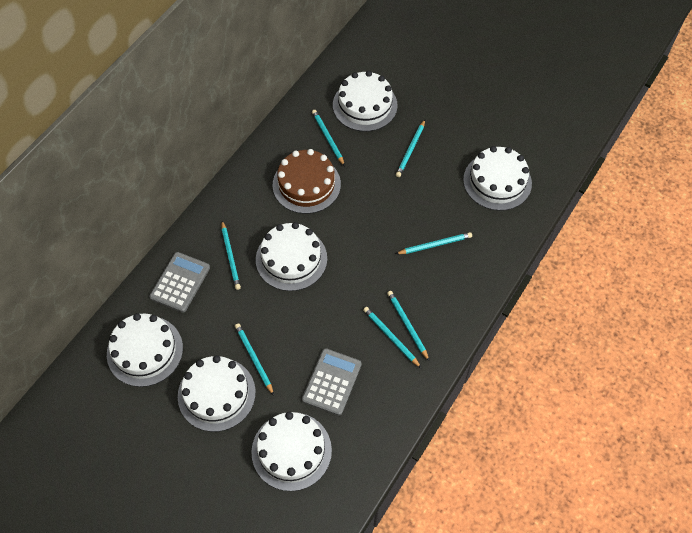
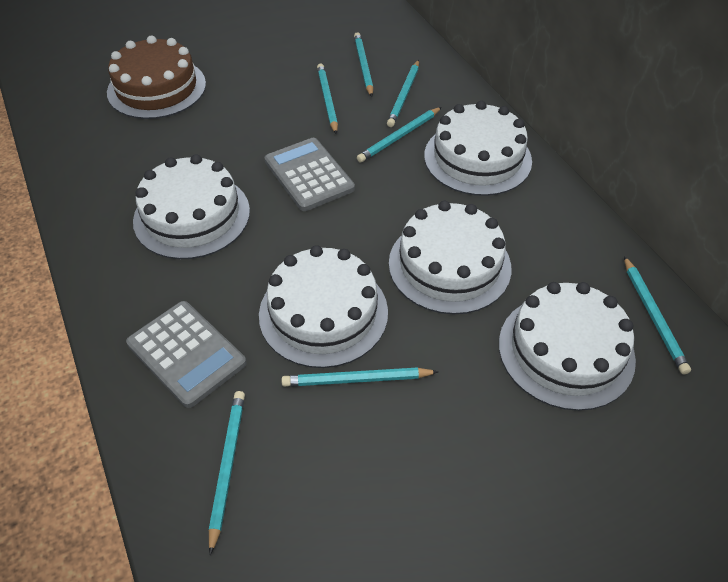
white cake: [107,313,183,387] [178,355,256,432] [251,412,332,491] [256,222,327,291] [333,71,398,132] [463,146,532,211] = 6 -> [133,154,250,259] [259,245,388,368] [389,201,511,314] [424,101,532,196] [499,282,636,411] = 5

